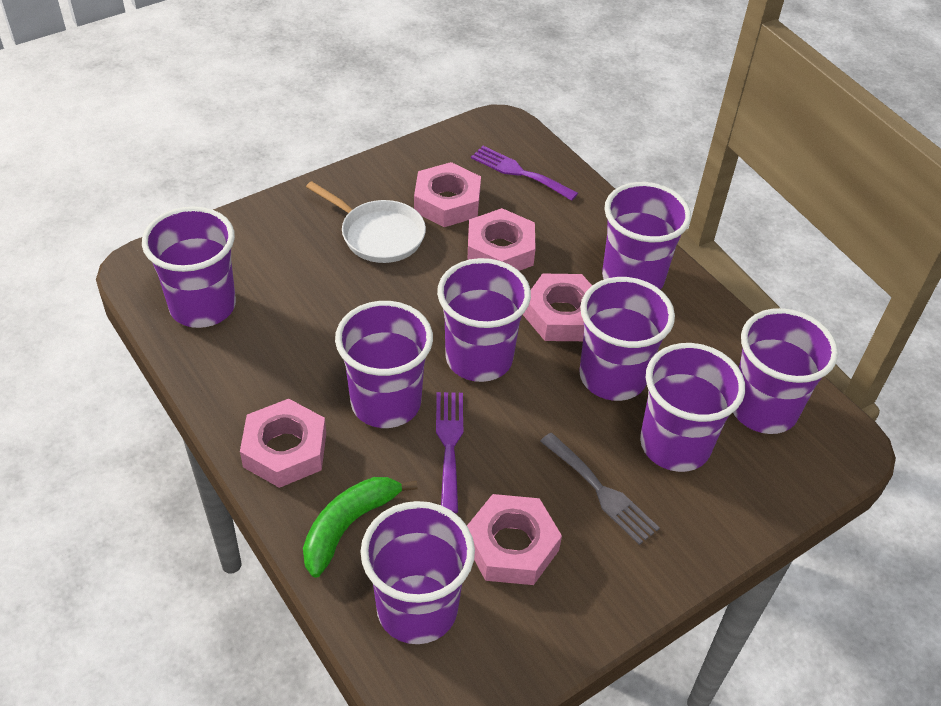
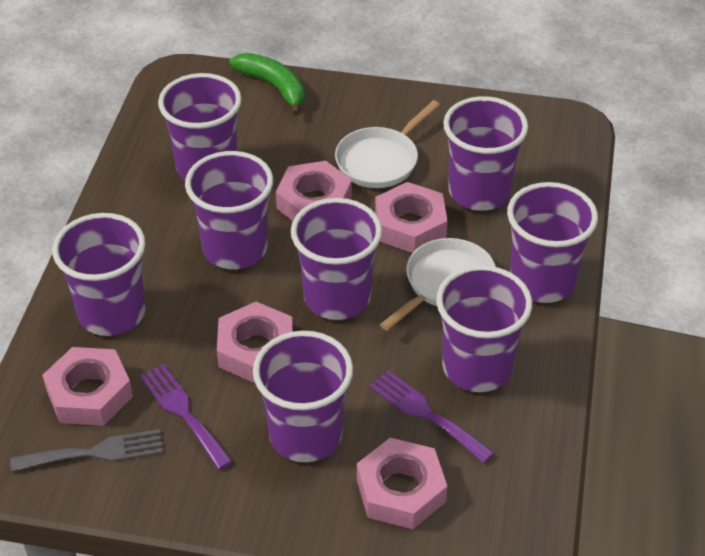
white pan: [306,181,426,263] = 1 -> [335,100,440,188] [380,238,496,331] = 2

